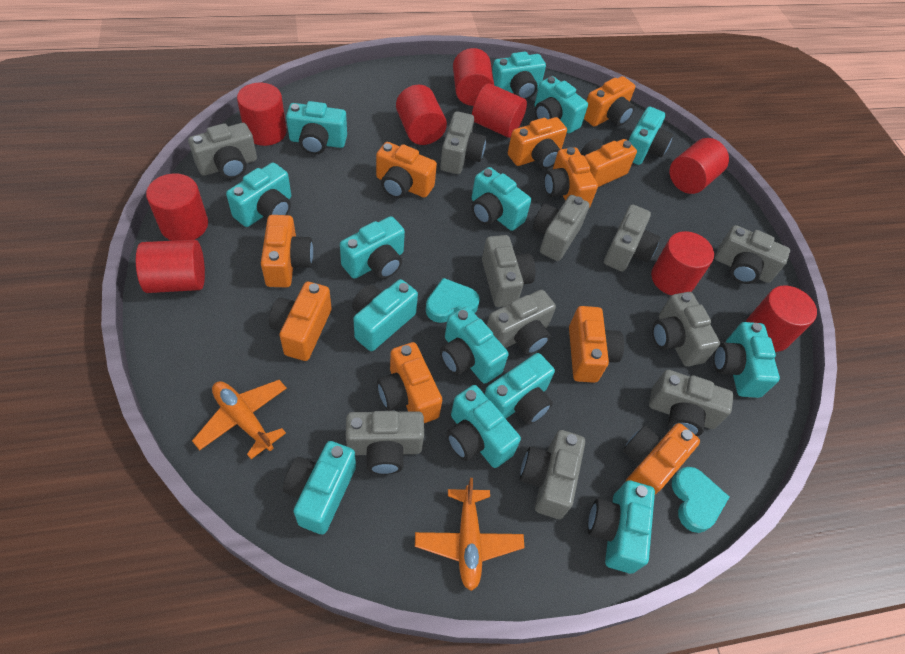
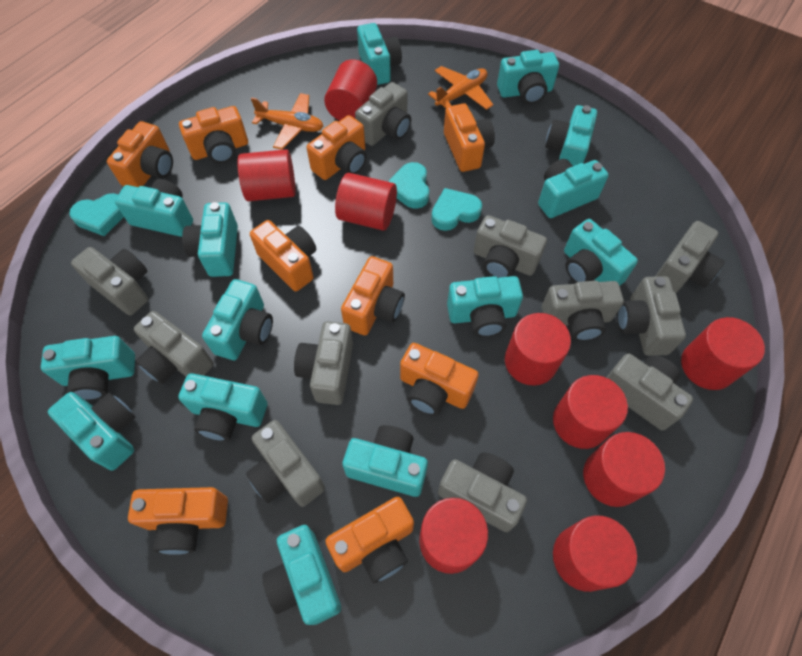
orange camera: [261,215,313,287] [269,282,331,361] [376,142,437,199] [377,342,442,423] [508,117,567,169] [544,147,598,208] [569,306,624,383] [581,139,637,187] [584,76,635,127] [623,423,700,495] = 10 -> [107,121,173,187] [128,487,228,555] [179,106,248,163] [250,220,316,291] [307,115,367,180] [325,497,414,583] [341,256,405,335] [400,343,479,416] [444,103,495,172] = 9
turquoise heart: [426,278,480,323] [672,467,729,533] = 2 -> [69,193,124,236] [388,162,429,209] [431,188,482,231] = 3

